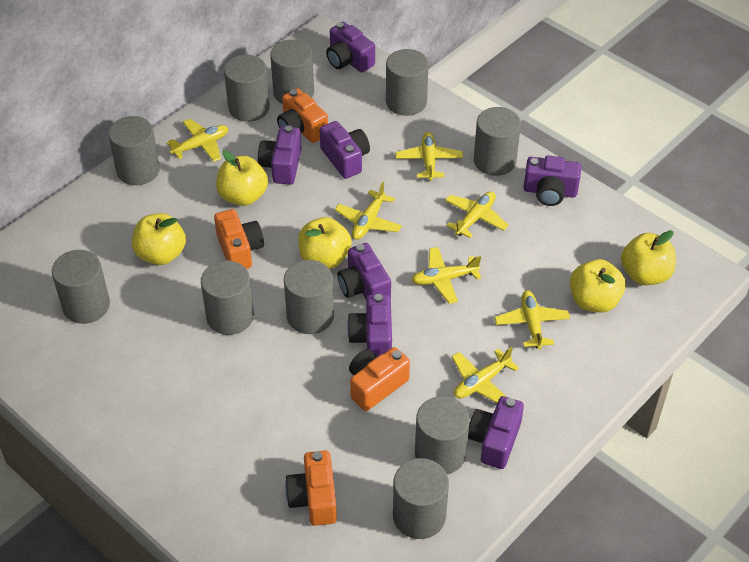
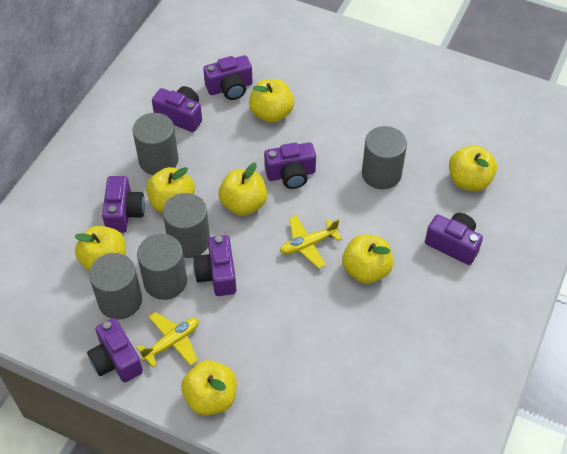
grey cylinder: [52,250,110,324] [108,116,160,185] [201,261,254,335] [224,55,270,122] [270,40,314,104] [284,260,334,334] [386,49,429,116] [393,458,449,539] [415,396,470,474] [474,107,521,176] = 10 -> [89,253,142,320] [133,113,179,175] [137,234,187,300] [163,193,210,258] [362,126,407,189] = 5
orange camera: [214,209,264,269] [277,88,328,143] [285,450,337,526] [349,347,410,411] = 4 -> none = 0
yellow apple: [132,213,186,265] [216,150,268,206] [298,217,352,269] [570,259,626,313] [621,230,676,285] = 5 -> [74,226,126,271] [146,167,195,213] [181,360,237,415] [219,163,267,216] [249,79,294,123] [342,234,393,284] [449,145,497,191] = 7
yellow plane: [167,119,228,162] [335,182,402,240] [395,132,463,181] [412,247,481,304] [445,191,509,238] [452,346,519,403] [495,290,570,349] = 7 -> [136,312,199,367] [280,215,342,269] = 2

